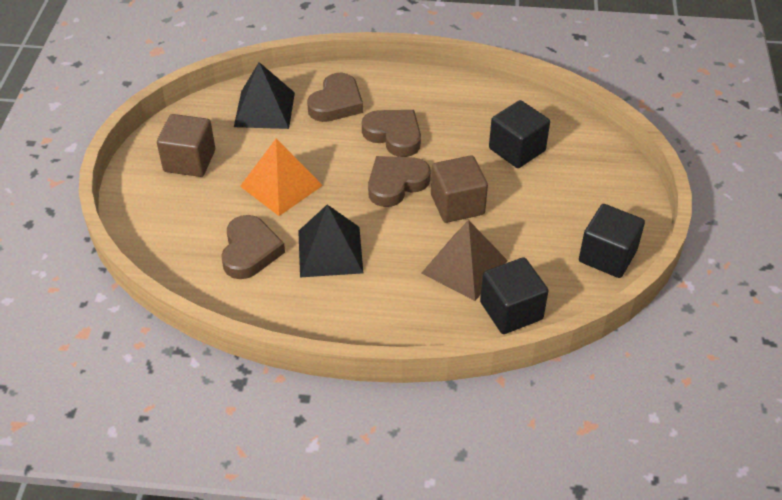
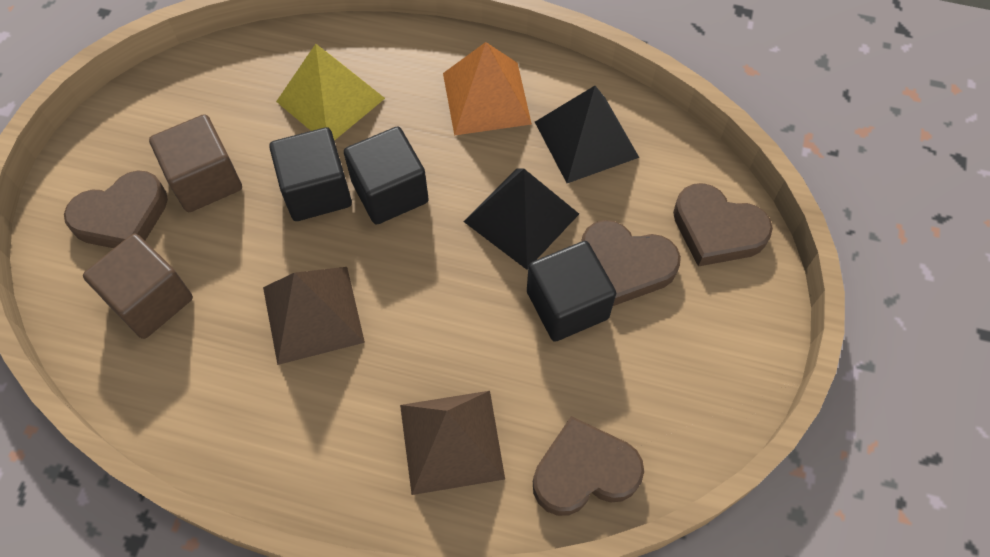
brown pyramid: [422,220,508,301] = 1 -> [263,267,365,365] [400,391,505,495] = 2
yellow pyramid: none = 0 -> [276,44,385,141] = 1

